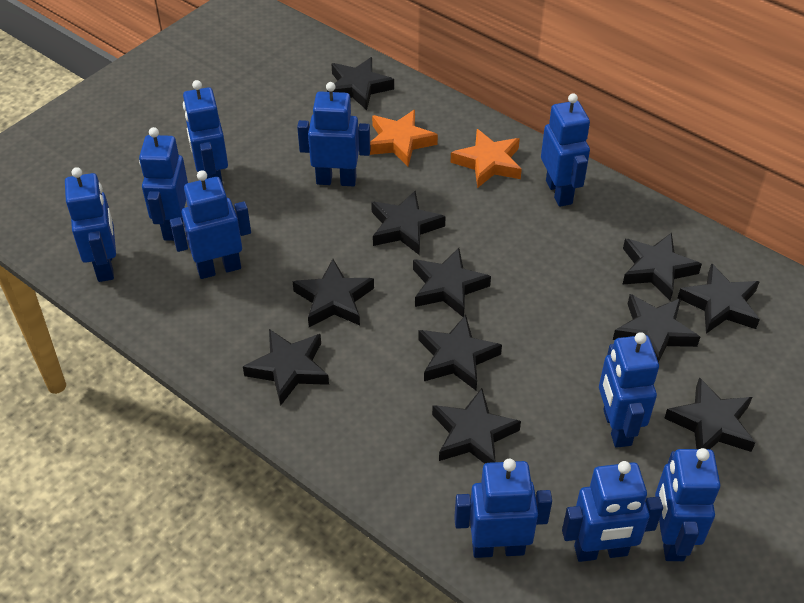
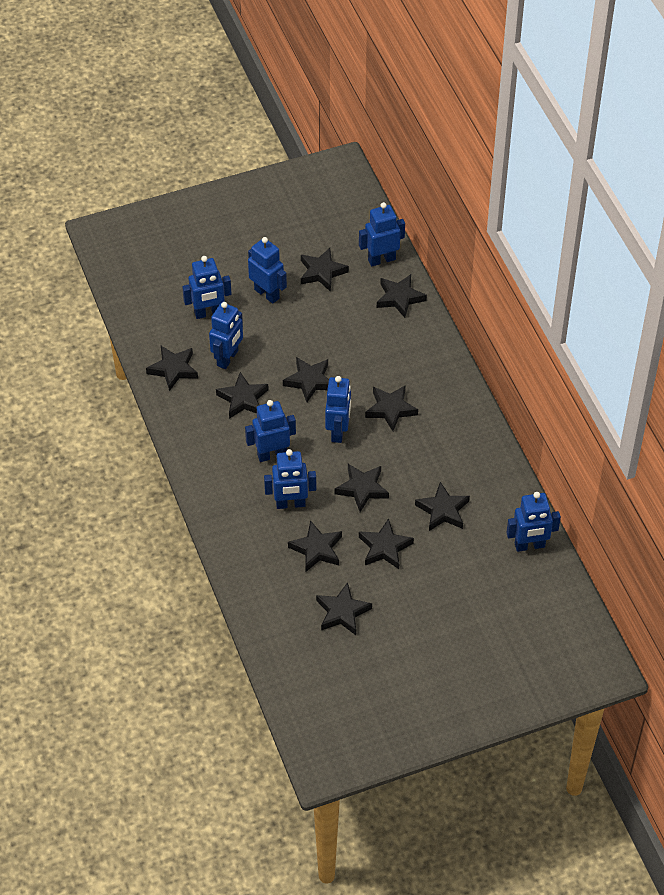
blue robot: [65,167,116,282] [139,127,188,241] [170,170,251,279] [183,80,228,185] [297,82,370,186] [454,459,552,558] [541,93,590,207] [562,461,663,562] [599,332,659,448] [655,448,720,561] = 10 -> [182,256,232,319] [209,302,243,369] [245,400,296,462] [248,237,287,304] [264,449,316,509] [325,376,351,443] [359,202,405,266] [506,492,561,552] = 8
orange star: [370,110,438,167] [450,129,522,188] = 2 -> none = 0

